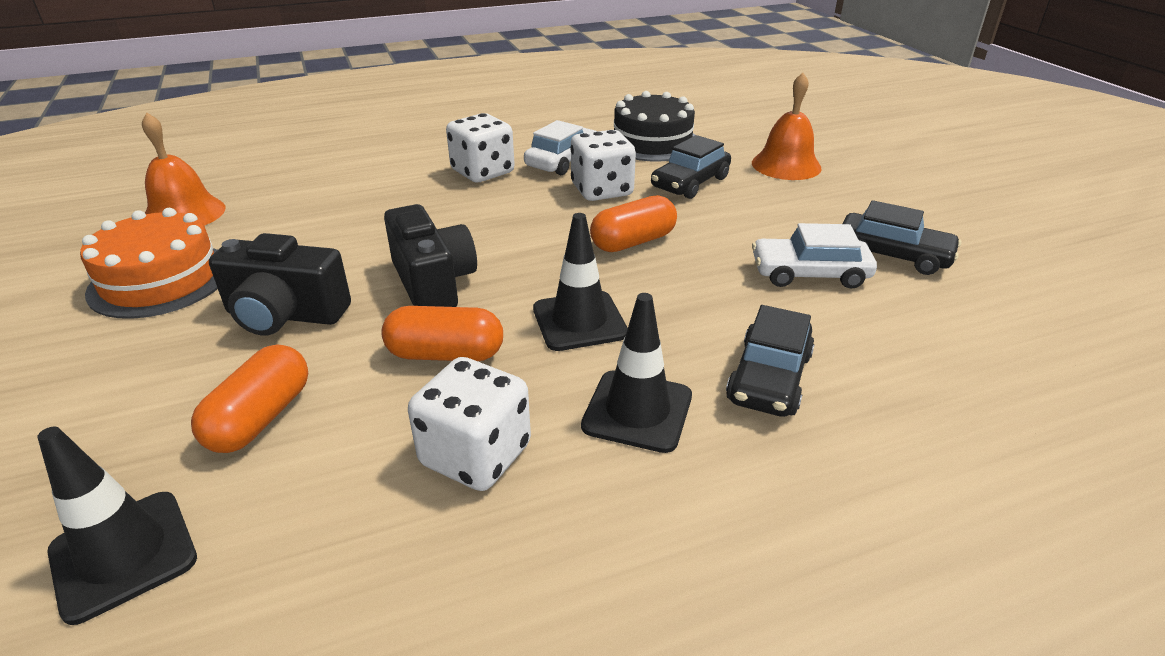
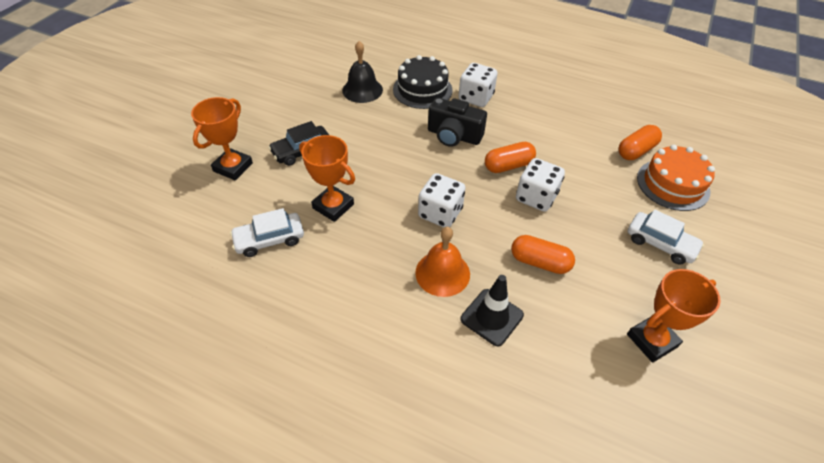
black bell: none = 0 -> [342,41,383,103] = 1
black camera: [209,233,351,336] [384,204,477,307] = 2 -> [428,98,487,147] = 1
black car: [651,135,731,199] [726,305,815,417] [842,200,962,275] = 3 -> [268,121,329,166] = 1
black traffic cone: [37,427,197,625] [533,213,628,351] [581,293,692,453] = 3 -> [461,275,524,347] = 1
orange bell: [142,113,225,226] [752,73,822,180] = 2 -> [415,227,470,297] = 1
orange trophy: none = 0 -> [191,97,253,181] [299,135,355,222] [627,269,721,363] = 3

